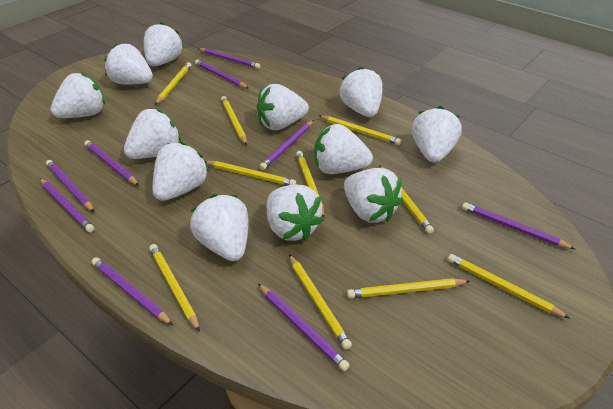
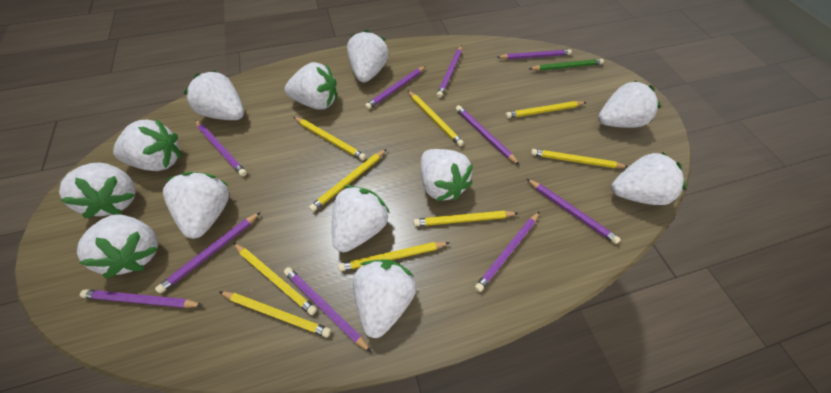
green pencil: none = 0 -> [529,59,604,71] = 1
purple pencil: [40,178,94,232] [46,160,95,212] [84,140,139,186] [92,257,173,325] [195,60,249,89] [198,48,260,69] [258,284,350,371] [259,120,314,170] [462,202,575,249] = 9 -> [80,289,203,308] [155,212,261,294] [195,120,247,176] [284,267,371,352] [365,66,426,109] [437,45,462,98] [456,105,519,165] [475,212,539,292] [496,49,572,60] [527,179,621,244] = 10
yellow pencil: [149,244,200,332] [155,62,191,105] [205,161,296,185] [221,96,247,145] [289,254,352,350] [296,151,324,218] [319,116,401,145] [347,278,470,298] [379,165,434,234] [448,254,570,319] = 10 -> [219,291,331,337] [233,243,317,315] [294,117,366,160] [309,149,387,212] [338,242,450,272] [407,90,464,146] [413,211,518,226] [505,101,586,118] [531,149,628,168] = 9

